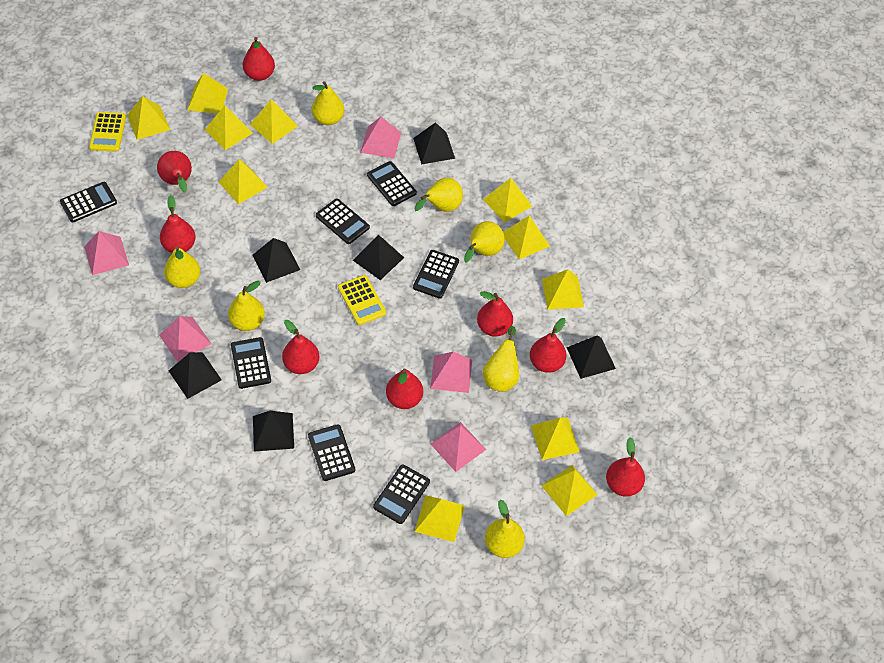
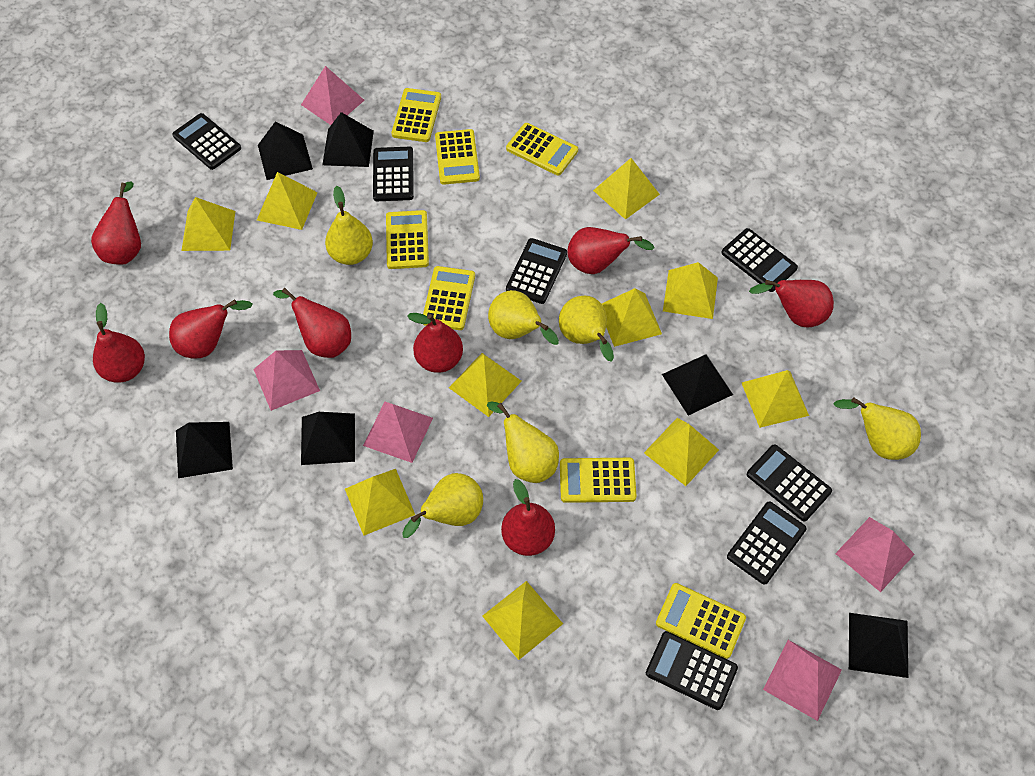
yellow calculator: [89,112,126,152] [338,275,386,325] = 2 -> [386,210,429,269] [391,88,441,142] [423,266,475,330] [435,129,480,185] [506,123,578,176] [560,458,636,503] [656,583,746,659] = 7
yellow pear: [164,246,200,288] [228,281,265,331] [312,81,344,125] [414,178,463,212] [464,221,505,262] [483,326,519,392] [485,500,525,558] = 7 -> [325,186,373,265] [402,473,483,538] [487,401,559,483] [488,290,559,345] [559,295,614,362] [833,397,921,460] = 6
yellow pyramid: [127,96,170,140] [188,73,228,114] [205,105,253,150] [219,159,268,204] [250,99,298,144] [414,495,465,542] [483,178,532,223] [503,215,550,260] [531,418,580,460] [541,465,598,516] [542,269,584,310] = 11 -> [181,197,235,251] [257,172,318,230] [345,469,415,536] [449,353,522,417] [482,581,563,660] [593,158,660,220] [602,288,662,347] [644,418,719,486] [663,262,718,319] [742,370,809,428] = 10

